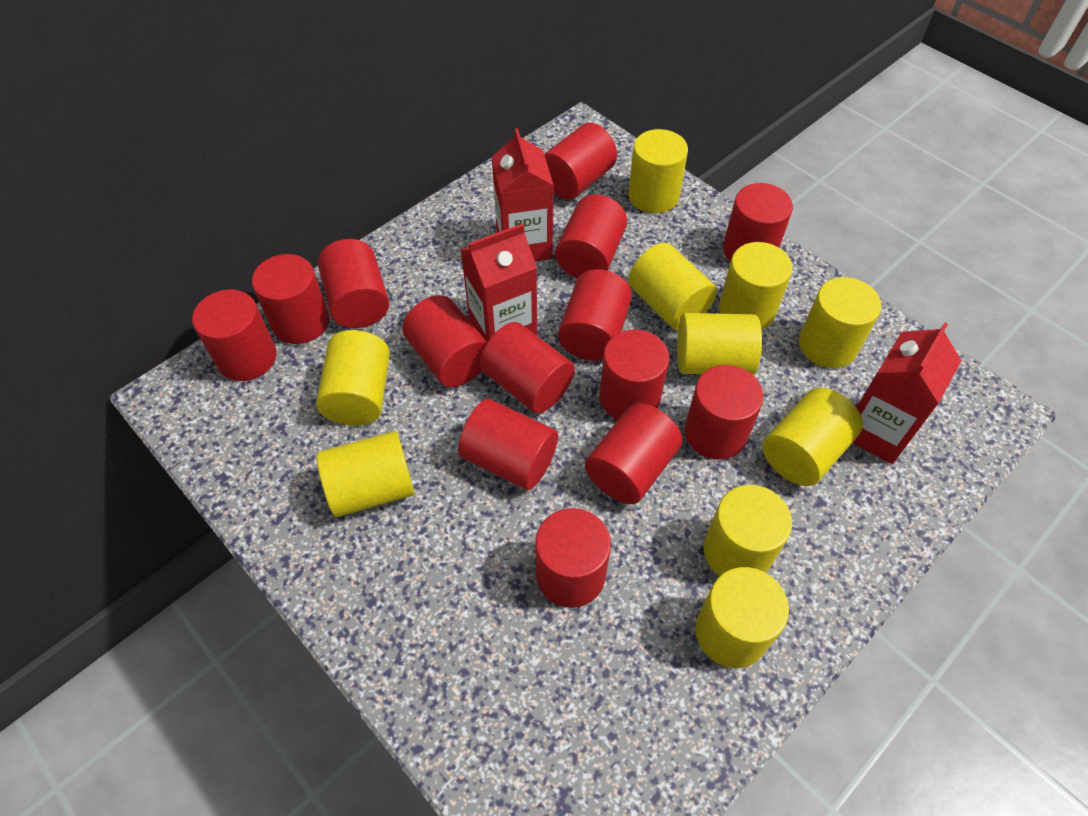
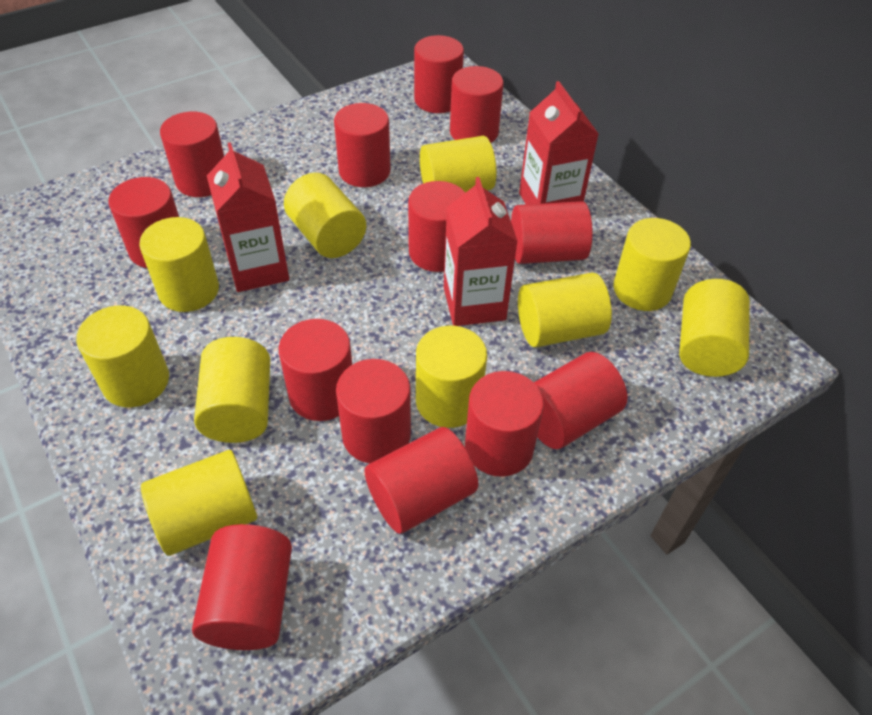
red cylinder: [192,290,277,381] [252,254,329,344] [318,239,389,328] [402,295,488,387] [458,399,558,490] [480,322,575,413] [535,508,611,608] [544,123,617,200] [555,194,627,278] [558,269,632,361] [585,403,683,504] [599,330,669,420] [685,365,764,460] [723,183,793,262] = 14 -> [109,177,179,268] [160,111,224,197] [192,524,292,650] [279,319,352,421] [334,103,391,187] [336,359,411,464] [364,427,478,534] [408,181,465,272] [414,35,464,113] [450,66,504,143] [465,371,544,477] [511,201,593,264] [534,352,628,449] = 13

